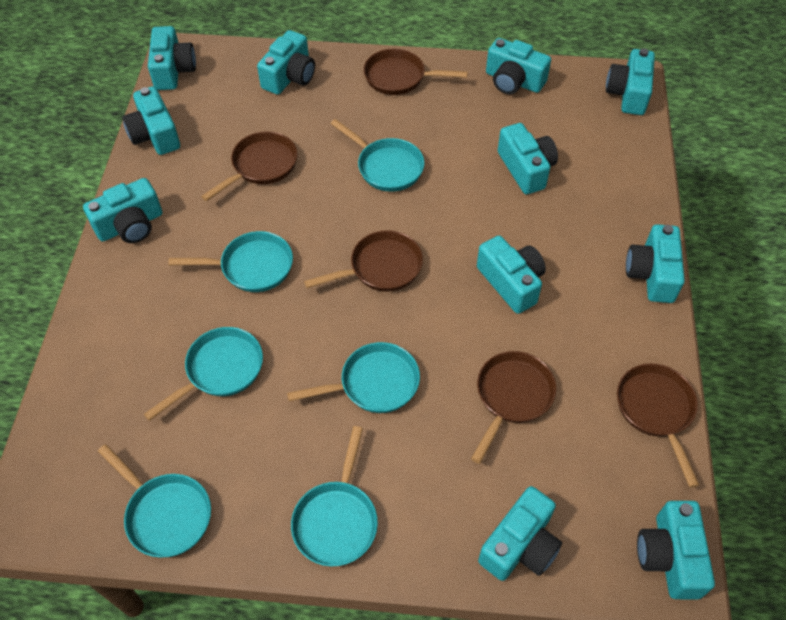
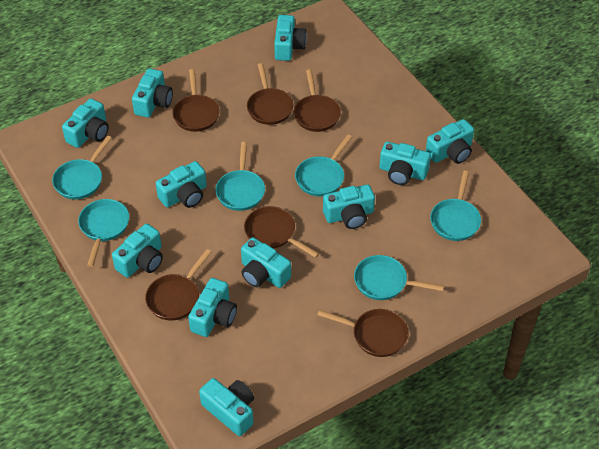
brown pan: [201,131,297,201] [304,230,423,291] [364,49,468,95] [471,351,556,464] [617,363,699,488] = 5 -> [145,249,211,320] [173,69,220,132] [244,206,319,258] [247,63,294,125] [294,69,341,132] [317,309,408,357] = 6

